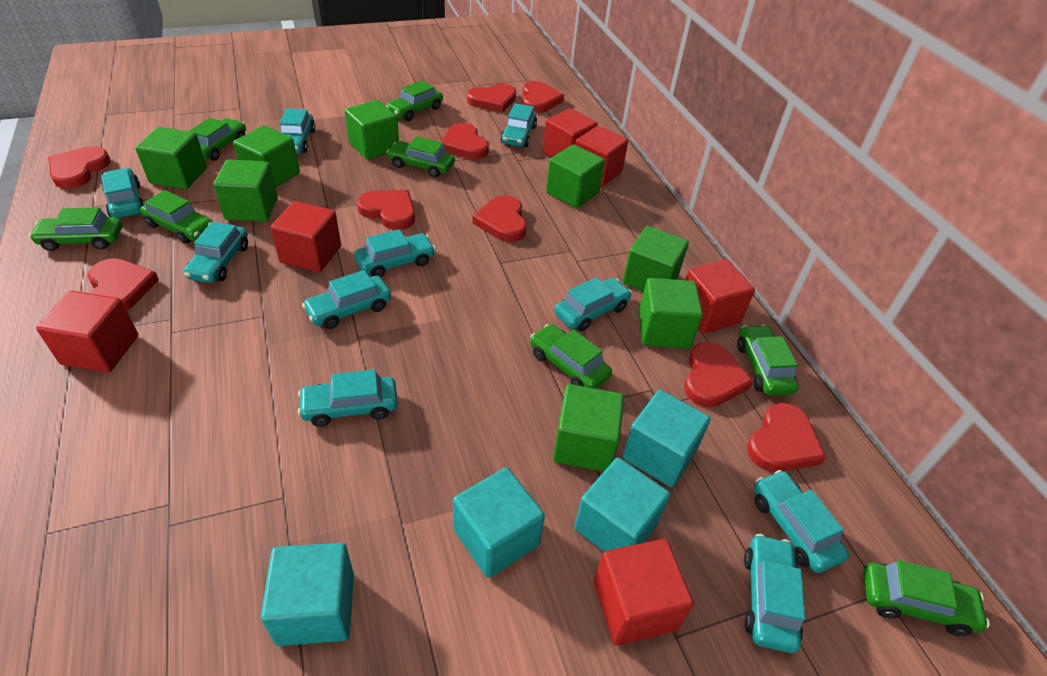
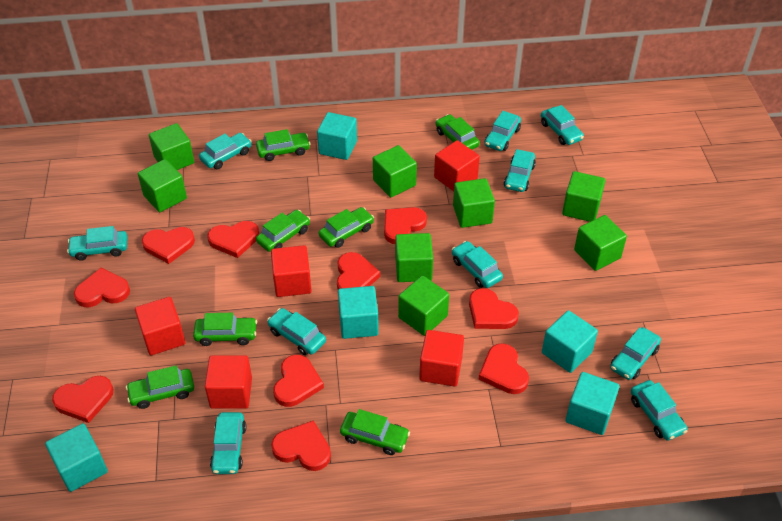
green car: [29,208,122,251] [140,190,213,244] [189,118,246,161] [386,80,443,121] [387,136,455,177] [530,324,612,389] [737,325,799,396] [863,560,990,636] = 8 -> [126,366,194,409] [193,313,257,346] [256,129,311,161] [256,210,310,252] [319,207,374,248] [340,409,410,455] [436,114,480,150] = 7
red cube: [36,291,138,373] [270,201,341,273] [543,108,598,158] [575,126,628,187] [594,539,694,646] [685,260,755,333] = 6 -> [135,297,185,355] [205,355,252,409] [271,245,312,297] [419,330,464,387] [434,140,480,191] = 5
red heart: [48,146,110,189] [87,258,159,310] [357,190,415,230] [440,123,489,159] [467,83,516,112] [472,195,527,242] [522,81,564,113] [684,342,753,407] [747,403,826,472] = 9 -> [52,376,113,423] [74,268,130,307] [142,227,195,264] [207,221,259,258] [271,420,331,471] [273,355,324,407] [337,252,380,289] [384,207,427,244] [469,288,519,329] [478,343,529,394] = 10
turquoise cube: [261,543,354,646] [453,468,545,578] [574,458,670,552] [622,390,711,487] = 4 -> [45,423,108,492] [317,112,357,160] [338,286,379,339] [542,310,598,373] [565,372,619,435] = 5

